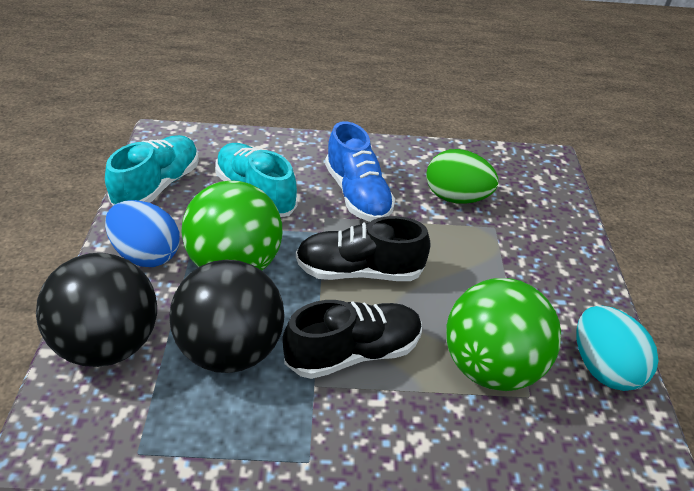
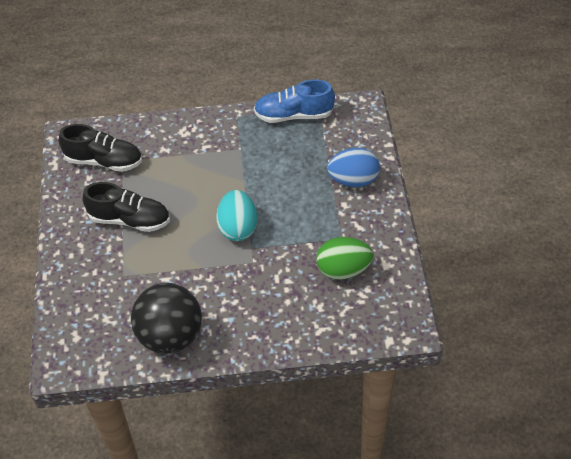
black ball: [36,253,157,367] [169,260,284,373] = 2 -> [131,283,202,354] = 1
green ball: [181,181,282,270] [446,278,561,391] = 2 -> none = 0
turquoise shoe: [105,135,199,206] [215,143,297,217] = 2 -> none = 0

